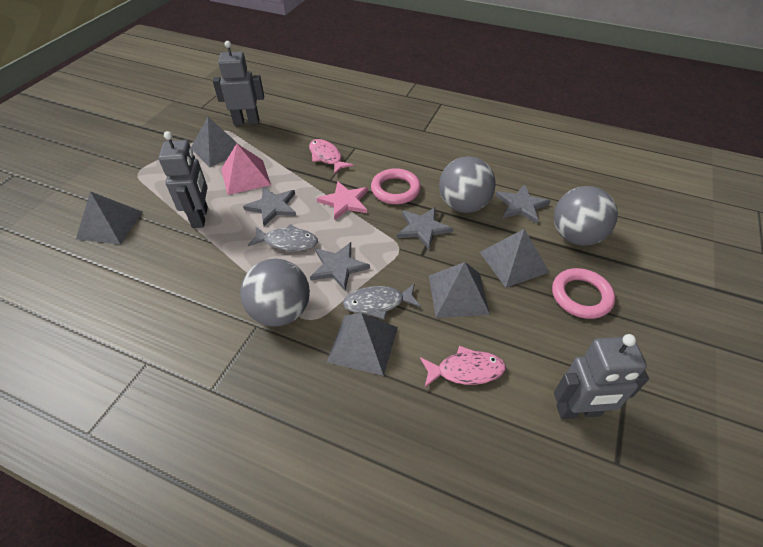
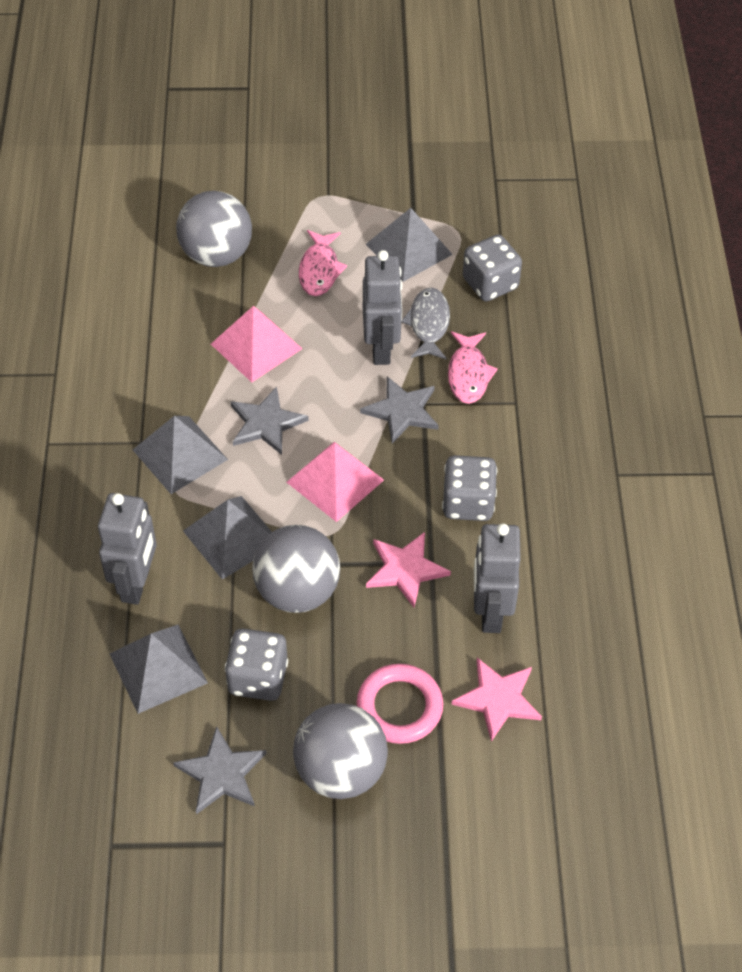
grey dice: none = 0 -> [225,629,288,701] [442,455,497,521] [463,235,522,301] = 3
grey fish: [248,224,318,251] [343,283,421,320] = 2 -> [401,288,450,360] = 1
grey pyramid: [76,191,143,245] [191,117,238,167] [327,313,398,376] [429,262,490,318] [480,229,550,288] = 5 -> [110,625,208,714] [133,416,228,494] [183,496,272,580] [366,208,453,282] = 4
grey star: [243,187,296,226] [310,242,370,291] [397,207,453,249] [496,184,550,224] = 4 -> [173,726,266,815] [231,387,309,455] [360,376,439,444] = 3
pink pyramid: [221,144,271,195] = 1 -> [211,306,302,382] [286,442,384,522] = 2
pink ring: [371,168,421,204] [552,268,615,319] = 2 -> [357,664,443,744] = 1
pink star: [317,181,368,220] = 1 -> [366,532,451,607] [451,658,542,742] = 2

